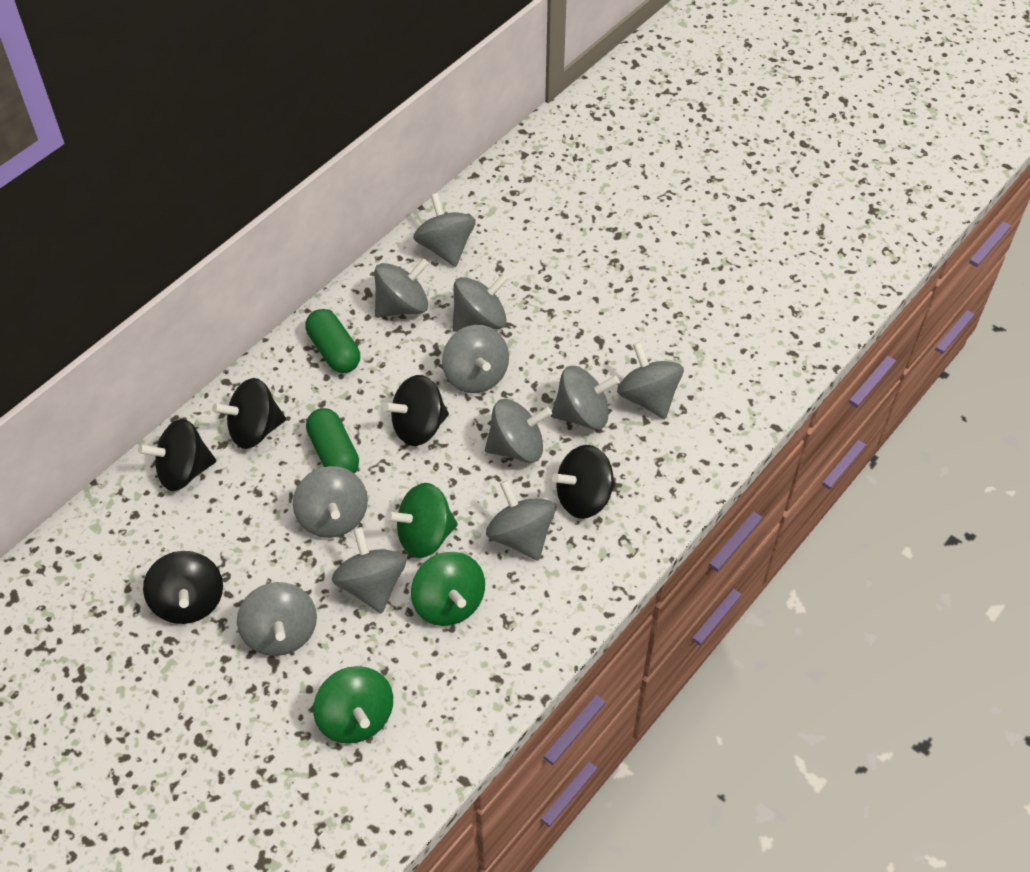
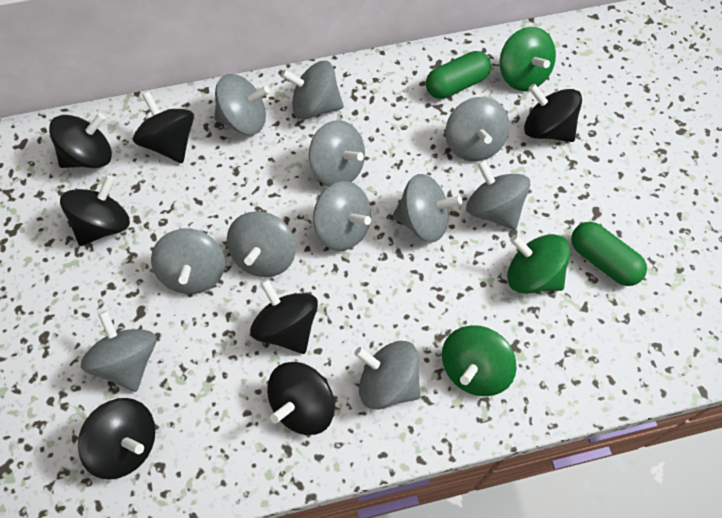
black spinning top: [138,419,216,491] [143,551,223,624] [212,378,286,449] [383,375,449,446] [552,445,615,519] = 5 -> [49,113,112,168] [60,175,130,246] [78,398,155,480] [133,92,194,163] [250,279,318,354] [267,362,335,435] [524,84,582,142] = 7

